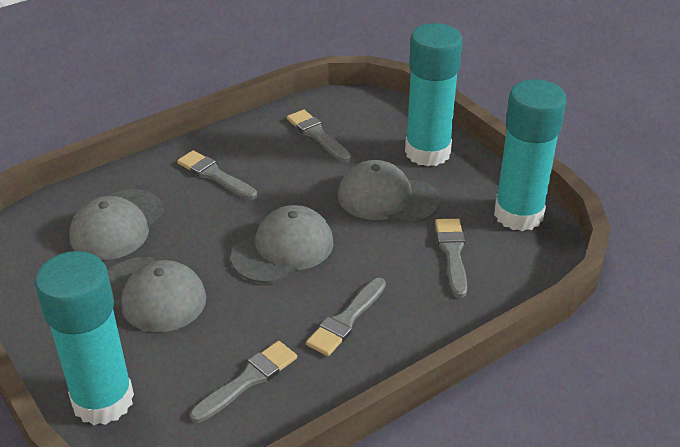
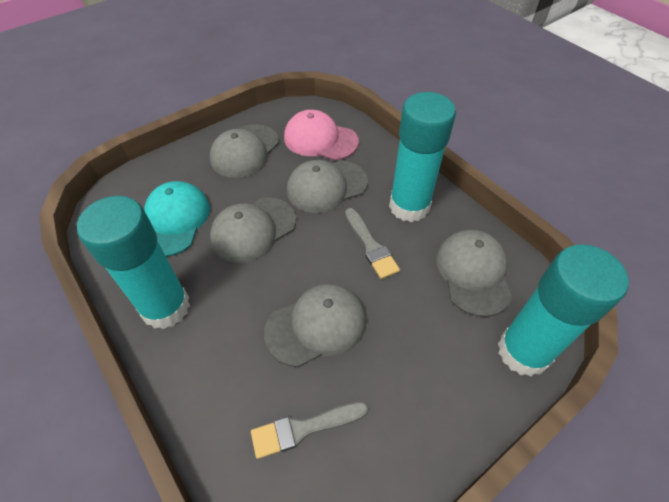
grey brush: [177,150,257,200] [190,341,297,423] [287,110,351,162] [306,278,386,356] [435,219,467,298] = 5 -> [251,402,368,459] [345,208,400,279] = 2
grey cap: [69,189,164,260] [108,257,207,332] [231,205,334,283] [338,160,440,223] = 4 -> [210,124,279,178] [210,197,296,263] [264,284,366,367] [287,160,368,213] [436,230,512,317] = 5
pink cap: none = 0 -> [284,110,359,160] = 1
turquoise cap: none = 0 -> [144,181,210,257] = 1

